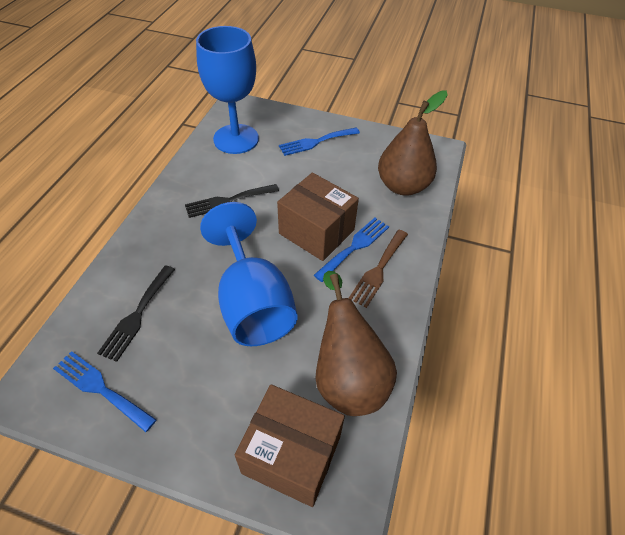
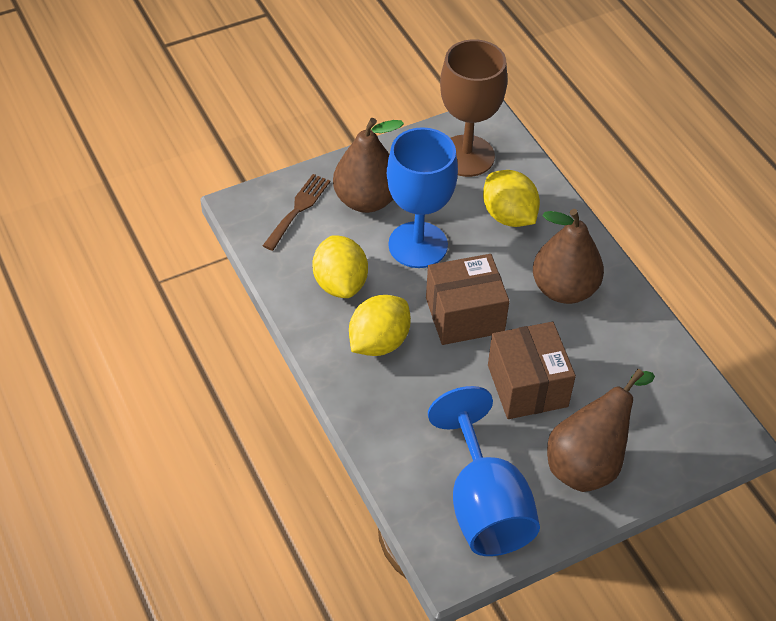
black fork: [97,265,175,362] [185,184,279,218] = 2 -> none = 0
blue fork: [53,351,157,432] [279,128,360,156] [314,218,389,282] = 3 -> none = 0
brown goblet: none = 0 -> [440,39,507,177] = 1
brown pear: [315,271,397,416] [378,91,448,196] = 2 -> [333,118,404,213] [533,209,604,304] [547,369,655,492] = 3
yellow lemon: none = 0 -> [313,235,368,298] [349,295,411,356] [483,170,540,227] = 3

